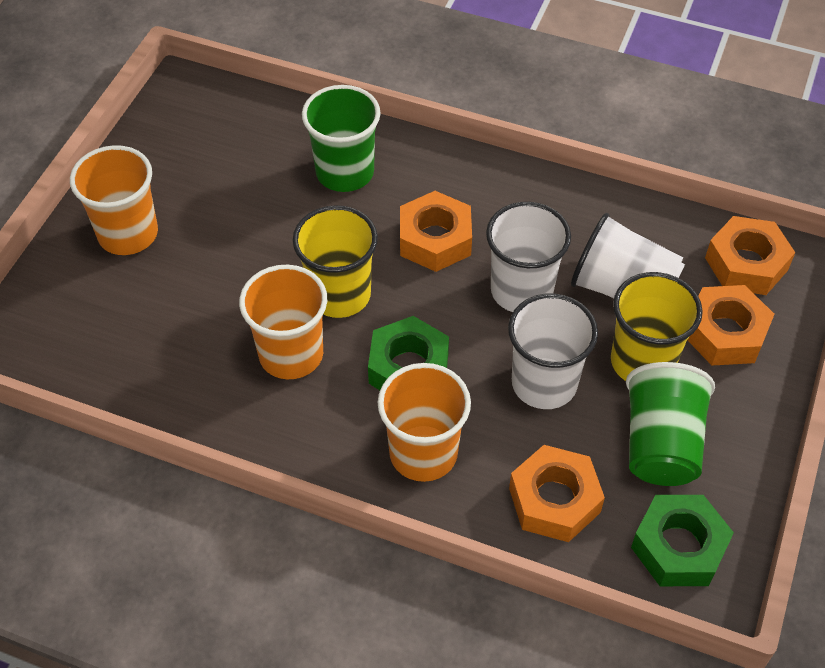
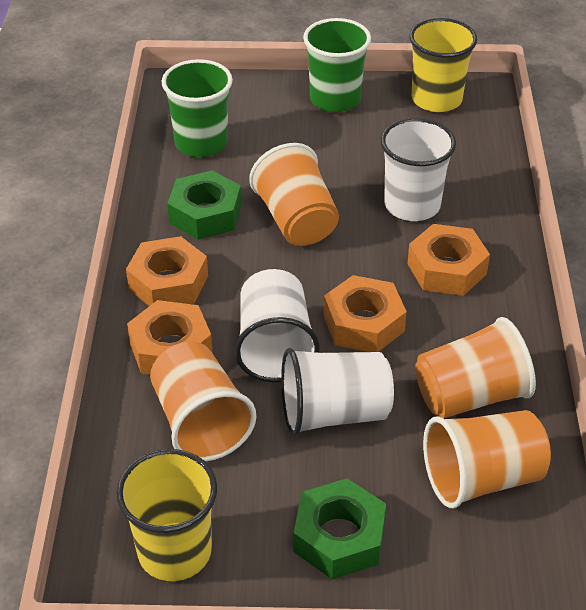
orange cup: [70,145,158,255] [239,265,327,379] [378,363,471,482] = 3 -> [150,342,256,462] [249,143,339,246] [415,317,536,419] [423,410,551,509] = 4

